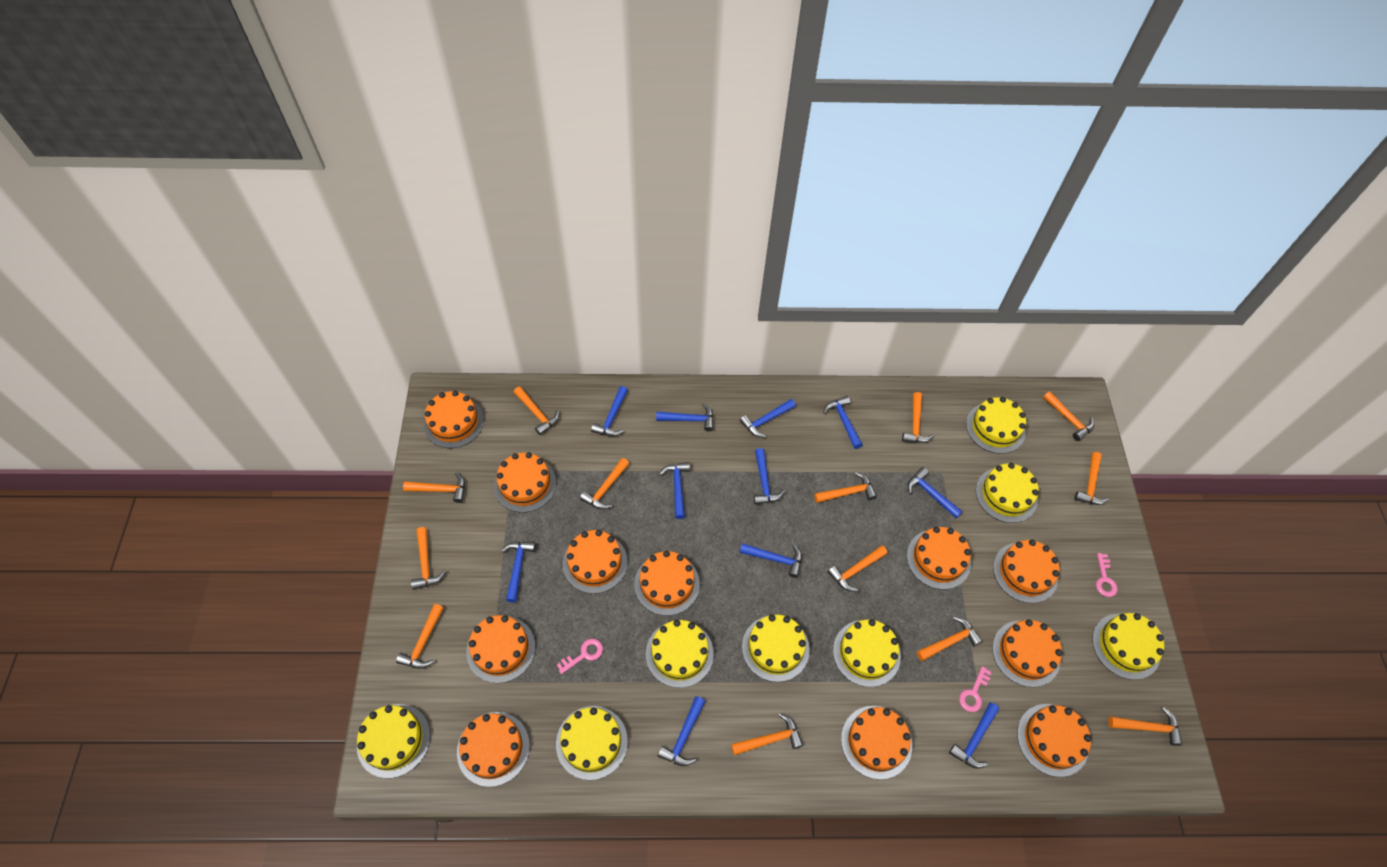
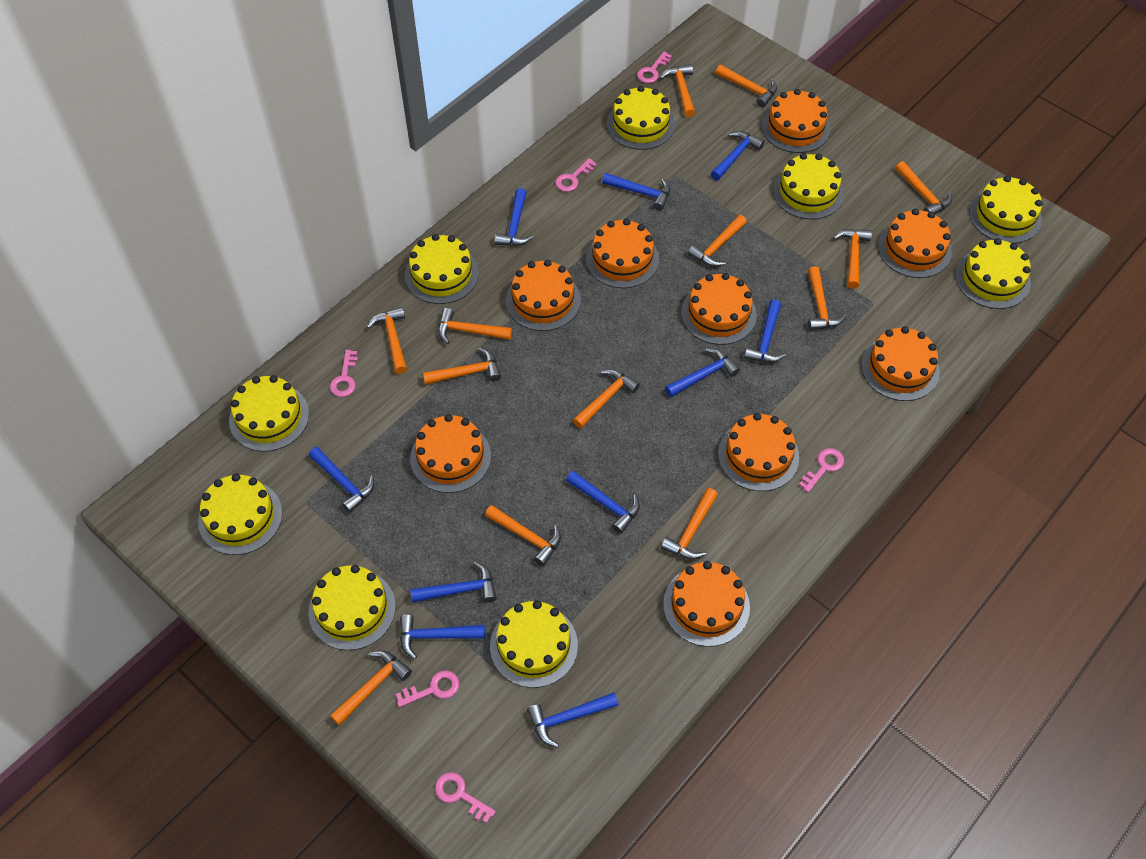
blue hammer: [501,542,536,603] [591,386,628,436] [656,403,713,432] [658,696,705,766] [659,462,690,519] [740,399,796,438] [740,543,802,578] [754,448,785,505] [823,396,862,449] [908,467,963,518] [949,702,999,769] = 11 -> [309,447,374,513] [400,614,485,659] [410,561,497,603] [495,188,534,246] [527,692,618,747] [566,471,640,534] [602,173,670,211] [665,348,740,397] [711,131,764,180] [744,300,786,363] = 10
orange cake: [424,391,484,448] [457,712,530,787] [466,615,535,683] [494,452,556,513] [563,530,628,594] [634,551,700,616] [841,706,912,780] [907,527,971,590] [992,619,1063,687] [993,540,1060,603] [1017,704,1092,777] = 11 -> [410,414,491,493] [506,260,581,331] [586,219,659,288] [663,561,750,647] [681,273,757,345] [718,413,799,491] [762,89,830,153] [861,326,940,401] [878,209,952,278] = 9
pink key: [557,639,603,674] [959,666,991,712] [1096,553,1117,597] = 3 -> [330,350,358,397] [396,670,459,707] [435,772,496,823] [555,158,597,192] [637,52,672,83] [799,448,844,492] = 6
yellow cake: [357,704,430,778] [556,706,628,780] [646,620,714,688] [742,614,810,682] [833,619,901,687] [966,397,1026,454] [976,463,1039,523] [1092,613,1164,680] = 8 -> [198,474,282,555] [229,375,309,452] [308,565,396,650] [405,234,479,304] [490,600,578,688] [607,86,675,150] [773,153,844,220] [955,238,1031,309] [969,176,1043,243] = 9

